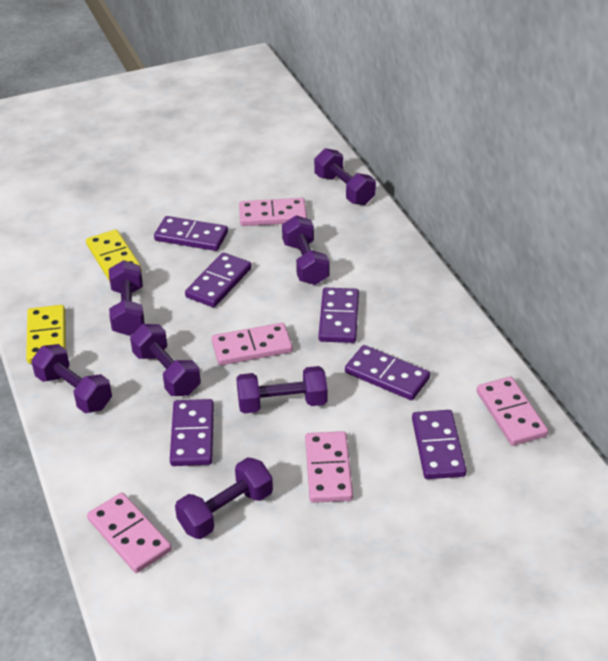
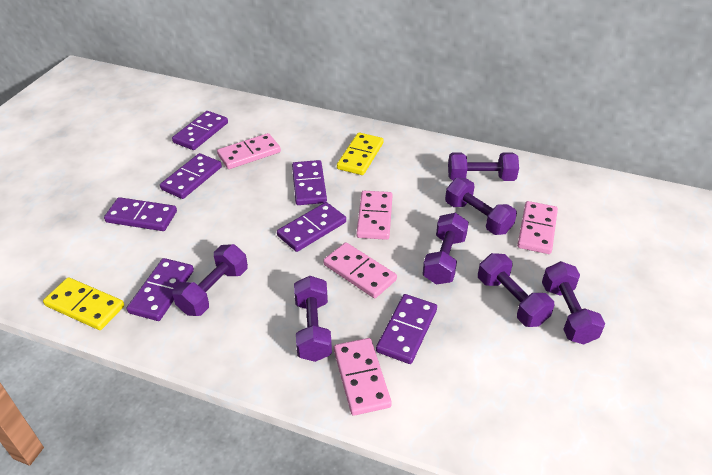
purple domino: [154,216,228,251] [170,399,214,466] [185,253,252,307] [318,288,359,343] [345,345,430,400] [412,410,467,479] = 6 -> [104,197,177,231] [127,258,194,321] [160,153,222,199] [172,111,228,150] [277,202,346,252] [292,160,327,205] [376,294,437,364] = 7

